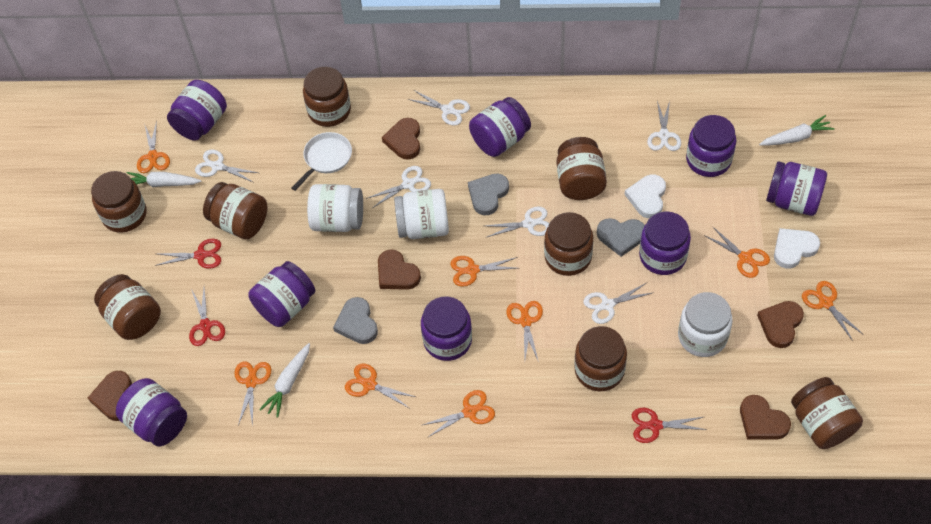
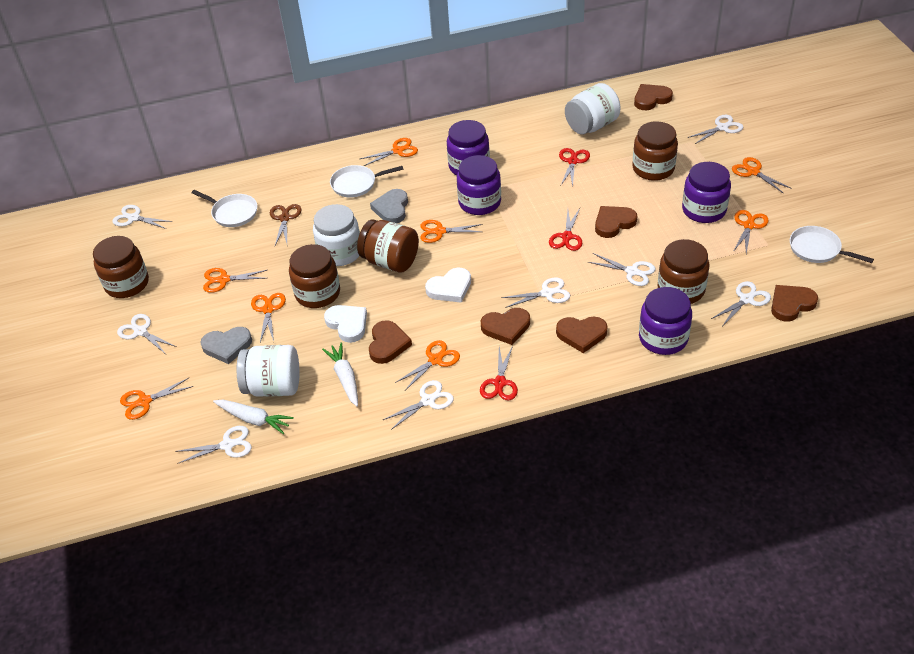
brown heart: [88,371,132,421] [378,249,421,290] [382,118,420,160] [740,395,791,440] [757,301,804,348] = 5 -> [369,320,412,364] [481,308,530,345] [556,317,608,353] [595,206,637,238] [634,84,673,110] [771,285,818,322] = 6
brown jar: [91,171,147,233] [94,274,161,340] [203,182,268,239] [303,67,351,127] [544,212,593,276] [557,137,607,200] [574,326,627,392] [791,377,863,449] = 8 -> [93,236,149,298] [289,244,340,308] [357,219,419,272] [632,121,678,181] [658,239,709,304] = 5
brown scissors: none = 0 -> [270,204,301,245] = 1
grey heart: [333,297,378,344] [468,174,509,215] [597,218,645,257] = 3 -> [200,327,252,364] [370,189,408,223] = 2
purple jar: [116,378,187,446] [167,80,227,141] [248,261,315,327] [421,296,472,361] [469,97,531,157] [639,211,691,275] [686,115,736,177] [766,161,827,216] = 8 -> [447,120,490,175] [457,155,501,215] [639,287,692,355] [682,162,731,223] = 4
white carrot: [126,172,201,187] [259,343,310,418] [759,115,834,146] = 3 -> [213,400,294,434] [322,342,358,407] = 2
white pan: [292,132,352,191] = 1 -> [191,190,257,227] [330,165,404,198] [790,226,874,263] = 3
white scissors: [195,150,258,182] [366,166,431,208] [408,90,470,126] [485,207,549,237] [584,283,652,324] [647,101,681,151] = 6 -> [112,205,173,229] [117,314,177,353] [175,426,252,464] [383,380,454,430] [501,277,570,308] [588,253,656,286] [687,115,743,144] [711,281,771,325] = 8

